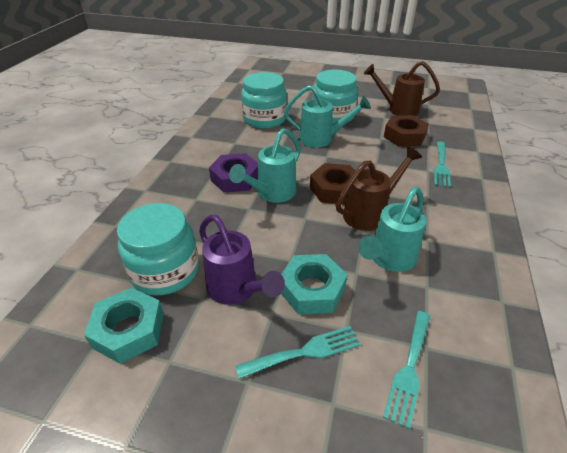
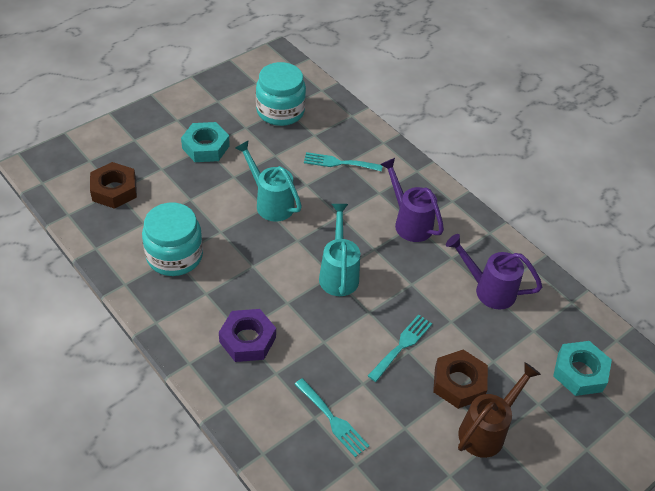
brown watering can: [336,146,422,231] [364,61,440,116] = 2 -> [458,362,541,458] = 1
purple watering can: [199,215,285,305] = 1 -> [380,158,444,242] [446,234,542,309] = 2
turquoise jar: [117,203,199,295] [241,72,287,129] [312,70,358,125] = 3 -> [142,203,203,276] [256,62,306,126] = 2
turquoise watering can: [229,128,301,203] [284,85,371,147] [358,187,426,272] = 3 -> [235,140,302,222] [319,204,360,296] = 2

